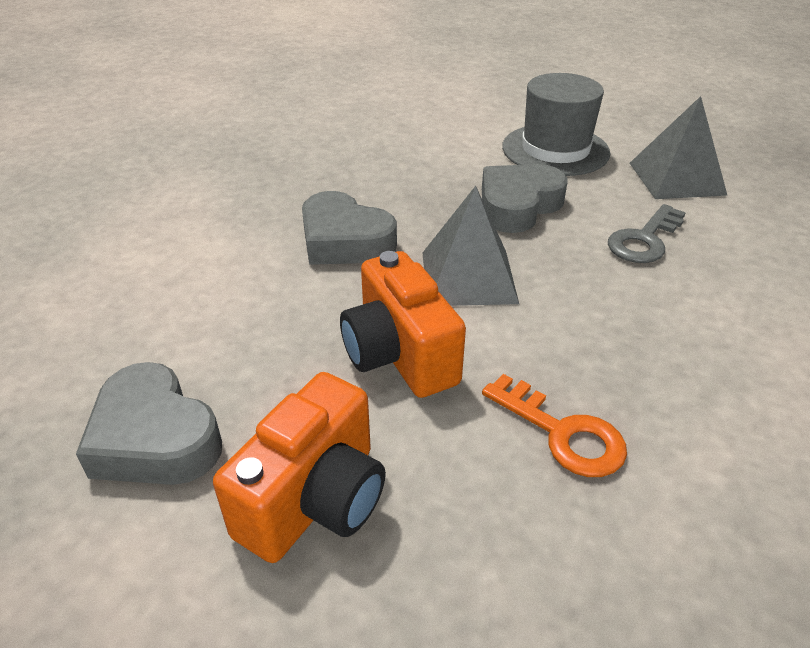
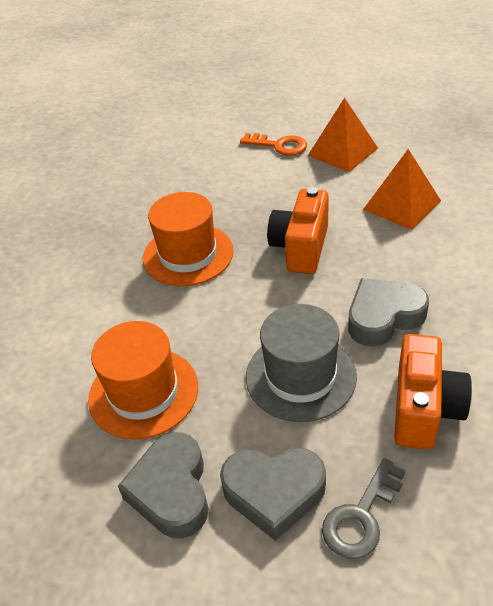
grey pyramid: [422,186,519,306] [630,96,728,199] = 2 -> none = 0
orange hat: none = 0 -> [88,321,198,440] [143,192,234,286] = 2
orange pyramid: none = 0 -> [308,98,378,172] [363,149,441,230] = 2

